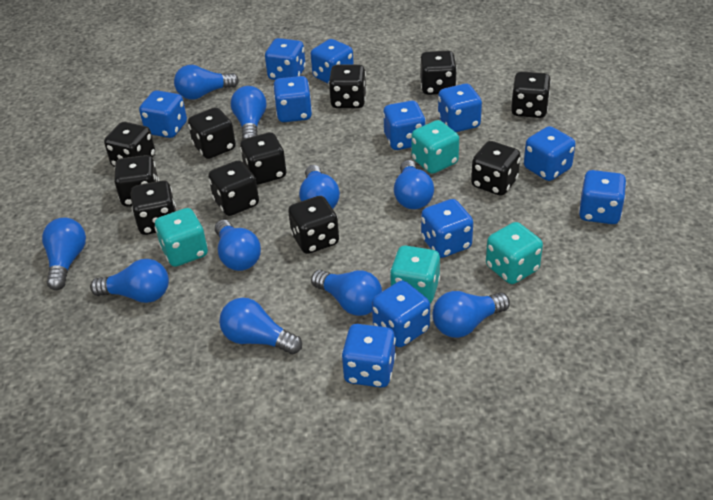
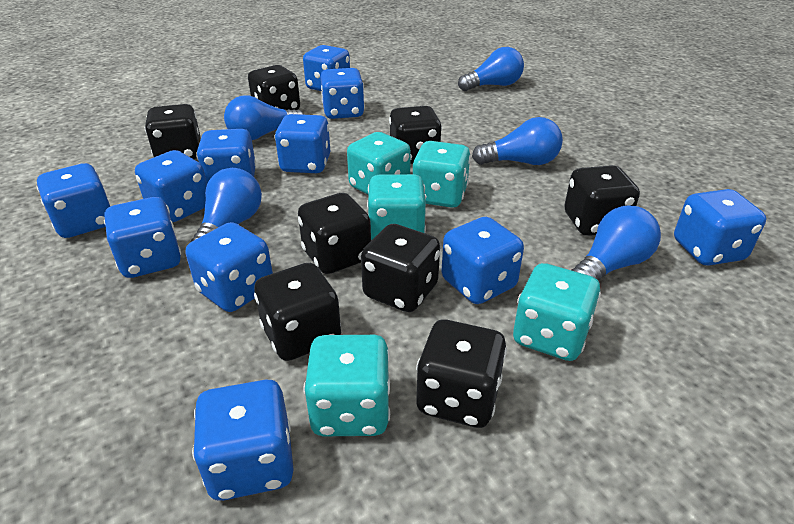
black dice: [104,122,155,167] [114,155,159,207] [131,181,176,235] [188,107,236,159] [208,160,259,216] [240,132,287,185] [288,196,339,254] [328,65,367,108] [420,51,457,95] [471,141,520,196] [511,71,551,118] = 11 -> [145,104,201,159] [248,65,300,110] [254,263,341,361] [298,193,371,274] [361,224,440,312] [389,106,442,164] [416,320,507,428] [564,165,640,236] = 8
blue light bulb: [42,218,86,290] [90,259,169,303] [174,65,239,100] [215,219,261,271] [219,297,302,354] [231,86,267,139] [299,165,340,209] [311,270,382,316] [394,160,434,209] [432,291,510,338] = 10 -> [191,168,262,242] [224,96,304,140] [458,47,524,91] [472,117,563,165] [572,206,661,281] = 5
turquoise dice: [155,208,208,267] [390,245,440,304] [411,120,459,174] [486,222,543,284] = 4 -> [303,335,390,436] [347,132,411,195] [367,174,426,240] [413,141,471,208] [513,263,601,361] = 5

